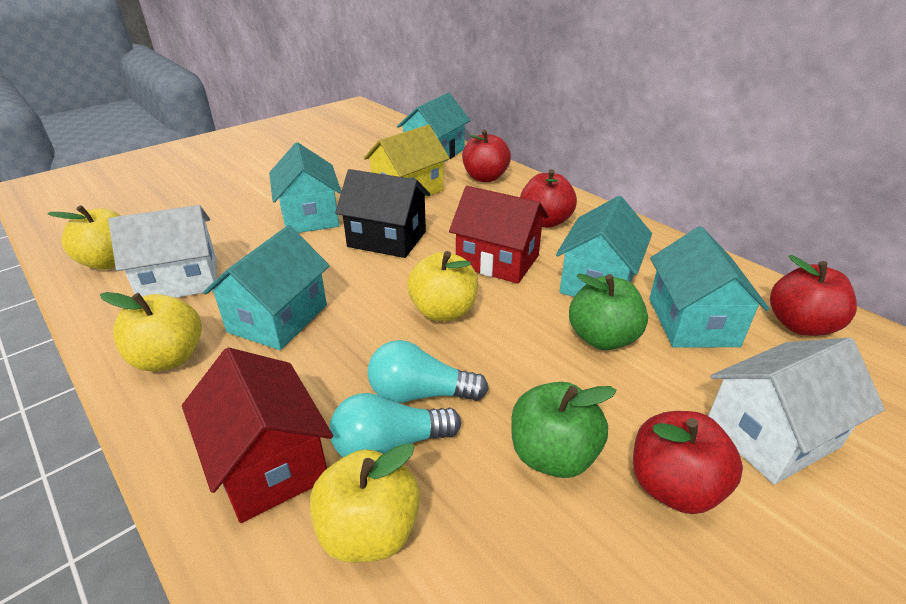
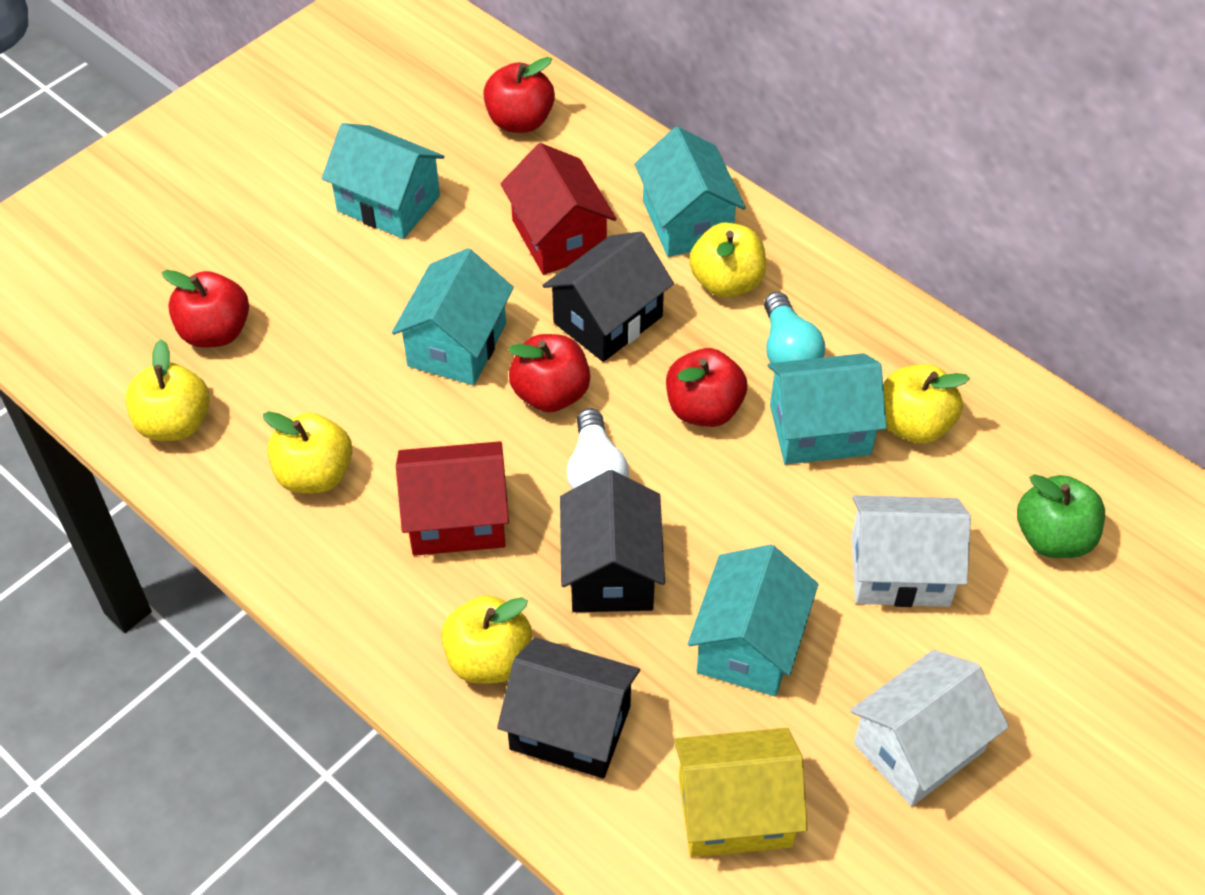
black house: [335,169,430,258] = 1 -> [497,637,640,779] [542,231,674,362] [560,470,665,612] = 3
green apple: [511,382,617,478] [569,273,648,350] = 2 -> [1017,474,1105,558] = 1
turquoise light bulb: [330,393,461,458] [368,340,489,403] = 2 -> [764,292,825,363] = 1
white light bulb: none = 0 -> [567,408,629,489] = 1
yellow apple: [47,205,121,270] [100,292,202,371] [310,443,420,563] [407,251,478,321] = 4 -> [125,339,210,441] [263,411,352,494] [441,595,532,683] [689,222,766,298] [883,364,970,444] = 5

